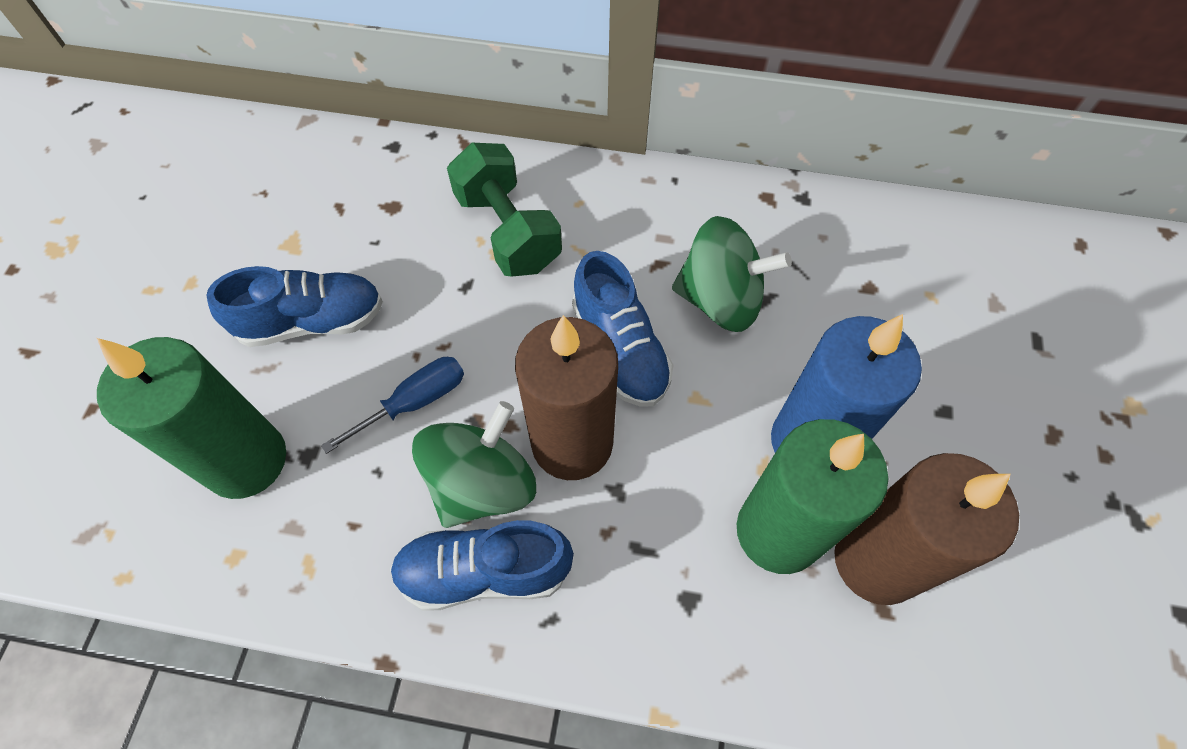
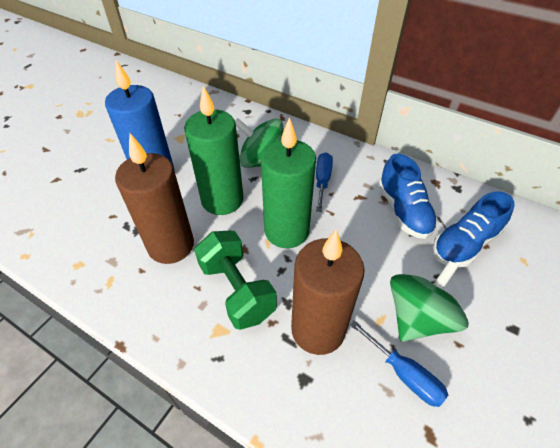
blue screwdriver: [321,357,464,454] = 1 -> [316,152,333,212] [350,320,448,407] = 2
blue shoe: [206,266,383,347] [390,520,574,611] [572,251,673,406] = 3 -> [378,154,438,239] [433,191,515,267] = 2

